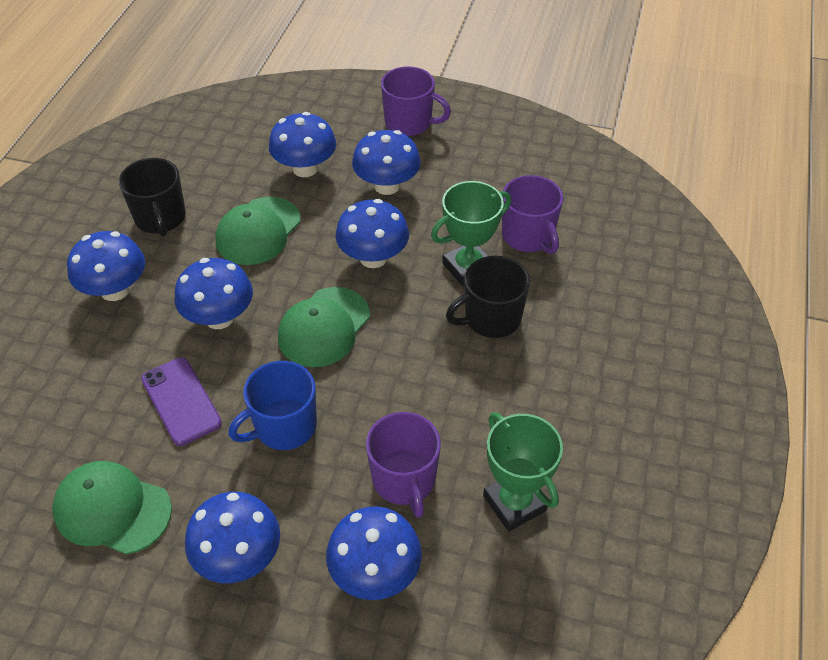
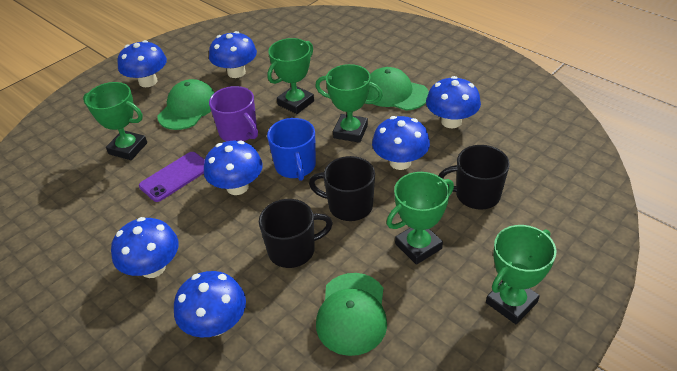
black mug: [119,158,186,237] [446,256,530,338] = 2 -> [259,199,333,268] [309,156,375,221] [438,145,510,210] = 3
green trophy: [431,181,511,287] [483,412,563,531] = 2 -> [83,82,147,160] [268,38,314,114] [315,64,383,143] [386,172,454,265] [486,225,556,324] = 5
purple mug: [366,412,441,518] [381,67,451,136] [502,175,563,254] = 3 -> [209,86,258,141] = 1

